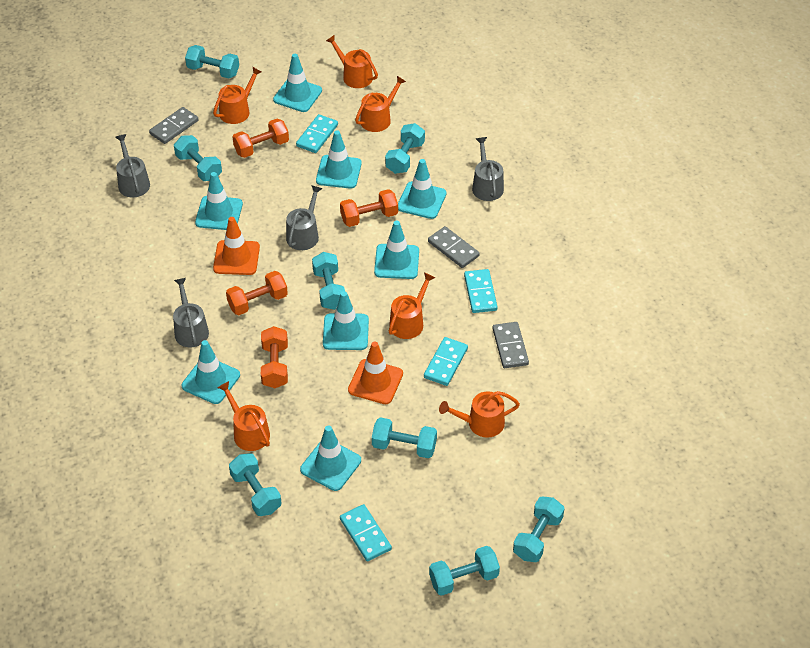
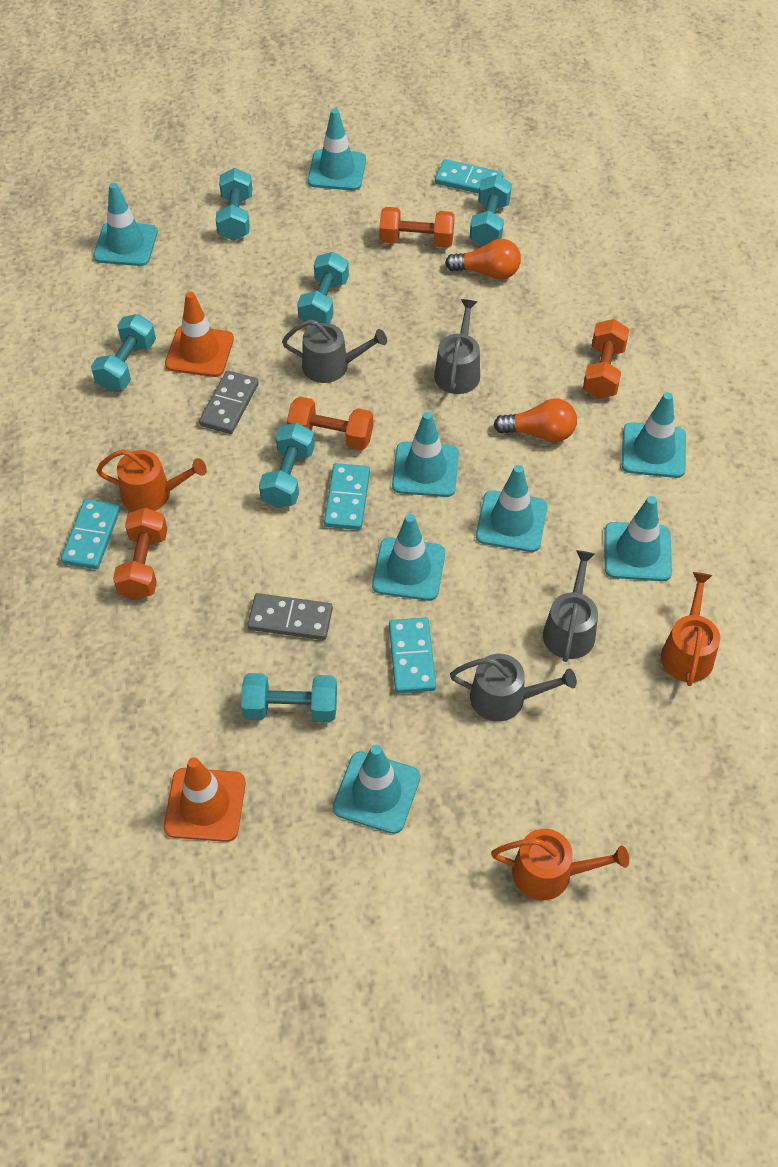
grey domino: [149,107,198,144] [428,226,480,268] [492,322,529,368] = 3 -> [199,370,259,434] [247,593,333,640] = 2
orange light bulb: none = 0 -> [445,239,521,280] [494,398,577,442] = 2
orange watering can: [213,67,261,124] [218,381,270,451] [326,35,378,88] [355,76,406,132] [389,272,435,339] [439,391,520,438] = 6 -> [96,449,207,511] [491,829,629,900] [661,572,720,686] = 3
turquoise dumbbell: [174,135,222,181] [185,45,239,78] [229,453,281,516] [312,252,345,310] [372,417,437,458] [385,123,425,174] [429,546,500,596] [513,496,565,562] = 8 -> [91,314,156,391] [216,168,252,241] [241,673,337,722] [259,423,315,508] [297,252,349,326] [470,174,512,246] = 6

